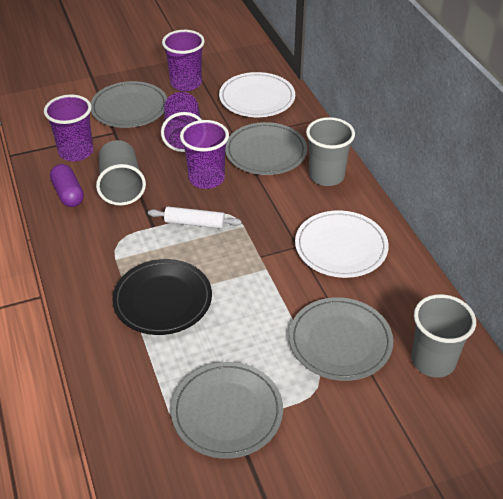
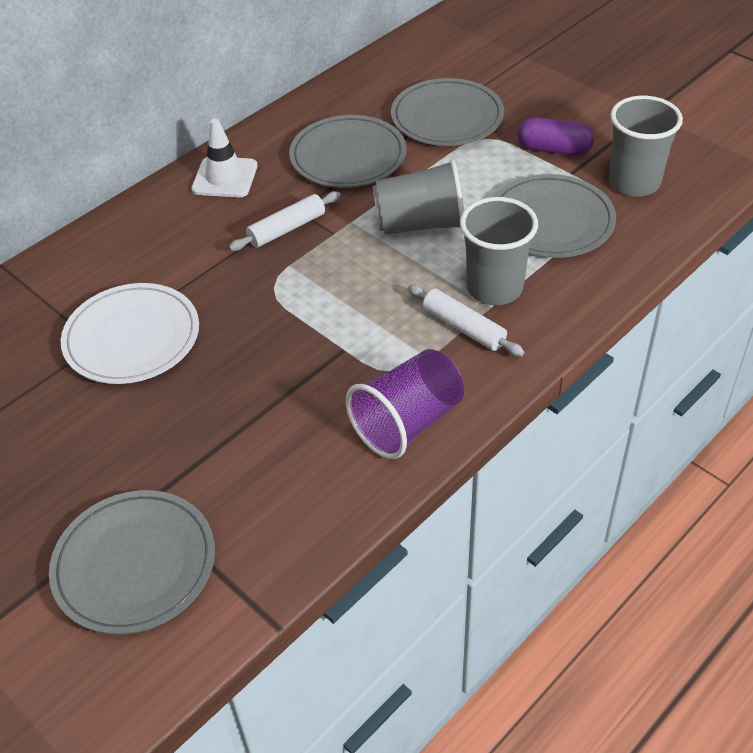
black plate: [112,259,212,335] = 1 -> none = 0
purple cup: [44,94,93,161] [161,92,202,152] [162,30,205,91] [180,120,229,189] = 4 -> [346,349,464,459] = 1
white plate: [219,72,295,117] [295,211,389,278] = 2 -> [61,283,199,384] = 1
white rolling pin: [148,207,242,229] = 1 -> [229,191,341,251] [408,284,524,356] = 2
white traffic cone: none = 0 -> [192,119,257,197] = 1

